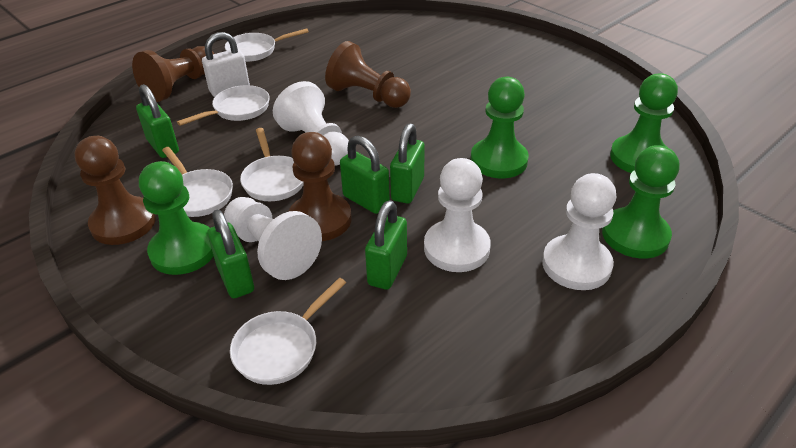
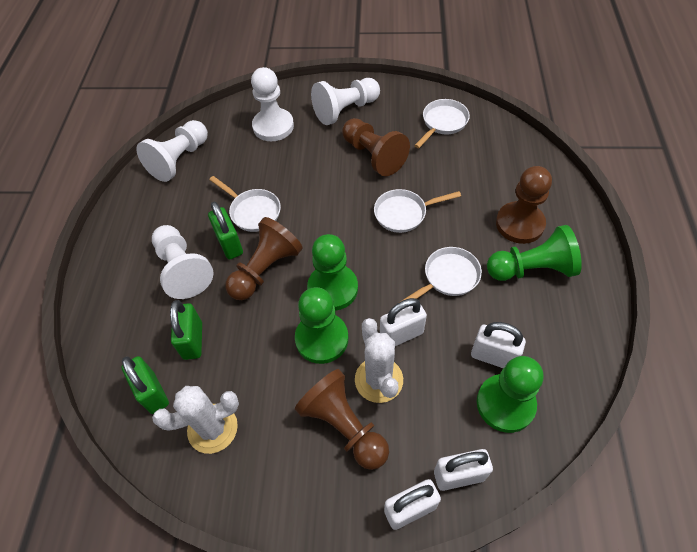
green padlock: [136,84,179,158] [207,210,254,298] [340,136,390,214] [365,201,407,290] [390,123,425,204] = 5 -> [121,356,169,414] [170,300,202,360] [208,202,243,260] = 3
white cactus: none = 0 -> [152,386,239,454] [355,318,403,403] = 2
white padlock: [202,32,250,97] = 1 -> [380,298,427,346] [384,479,441,530] [434,449,493,491] [471,322,526,368] = 4
white pan: [162,147,233,217] [177,85,270,126] [225,29,309,62] [230,278,346,385] [240,128,304,201] = 5 -> [209,176,281,232] [374,189,461,233] [400,247,482,302] [414,99,470,148] = 4

